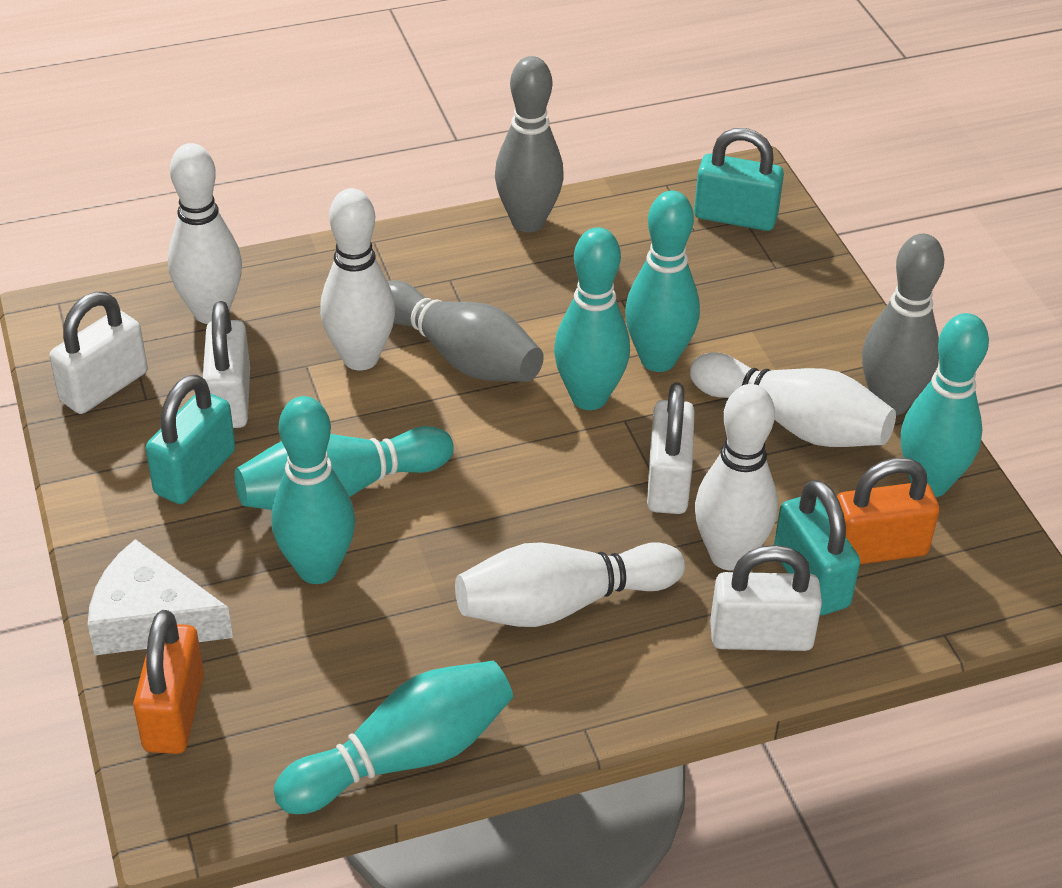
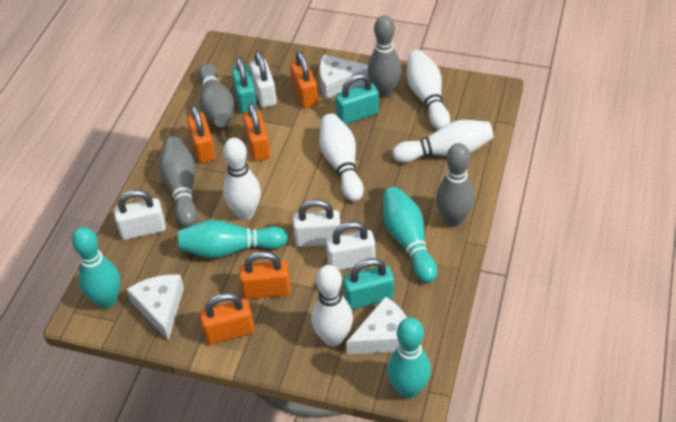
grey bowling pin: [388,280,544,382] [495,56,564,232] [862,234,944,415] = 3 -> [159,137,197,227] [198,63,234,127] [368,15,402,98] [436,143,474,227] = 4
orange padlock: [133,610,204,754] [837,458,939,564] = 2 -> [187,105,216,163] [200,292,254,344] [239,251,291,299] [243,103,270,161] [290,51,318,108] = 5
turquoise bowling pin: [234,426,454,510] [271,396,356,584] [274,661,513,814] [554,227,630,410] [625,191,700,372] [901,313,989,497] = 6 -> [72,227,121,309] [178,220,288,258] [383,187,438,283] [387,317,431,399] = 4
white cheese: [88,539,233,655] = 1 -> [127,274,184,341] [319,55,368,99] [346,296,407,355] = 3

